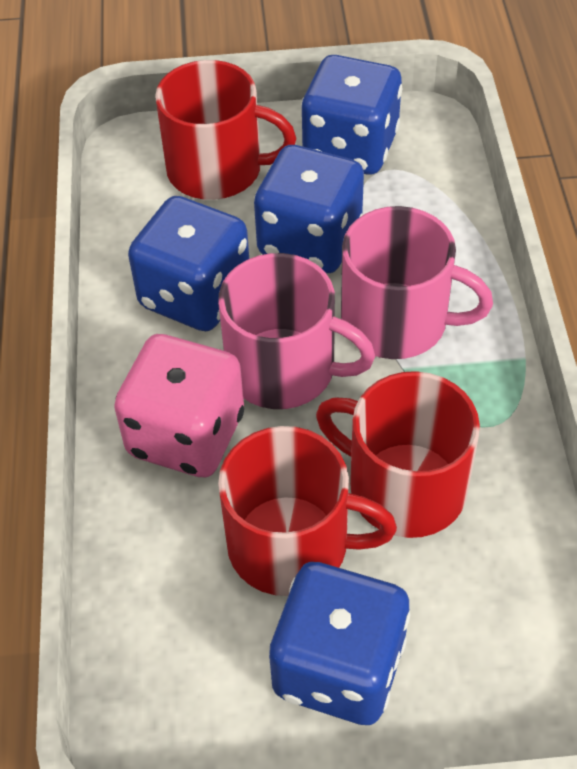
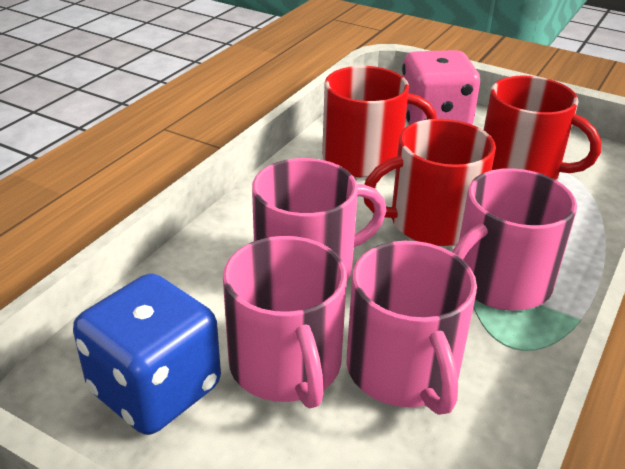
blue dice: [128,196,249,331] [254,145,364,273] [269,562,411,725] [301,55,402,174] = 4 -> [73,273,221,435] = 1
pink mug: [218,253,375,409] [341,206,493,359] = 2 -> [223,236,347,408] [252,158,386,281] [347,241,477,415] [452,168,577,311] = 4

